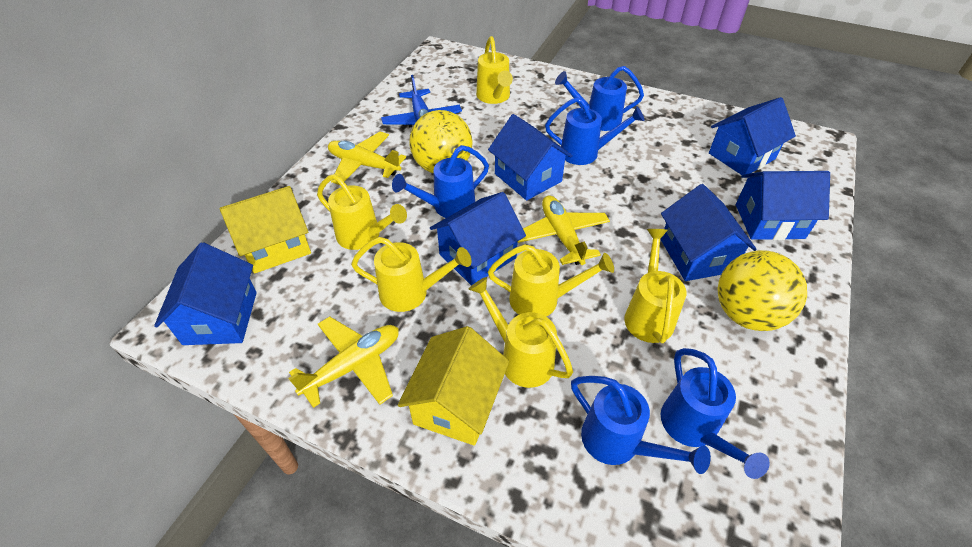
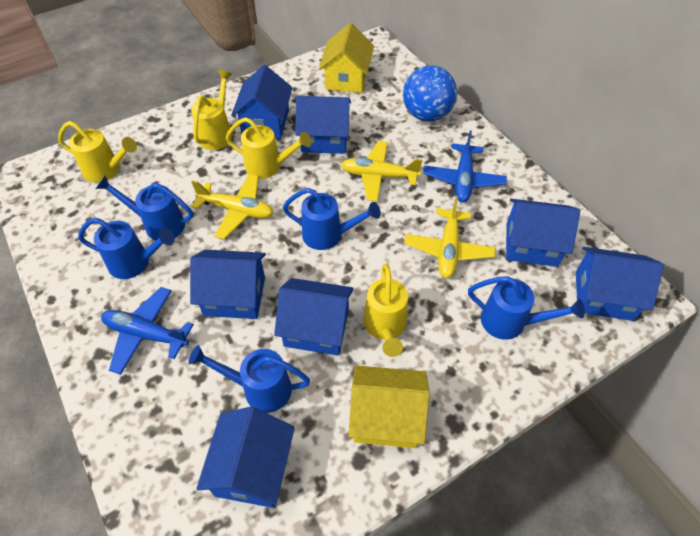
blue ball: none = 0 -> [403,65,457,122] = 1
blue house: [154,242,257,345] [430,192,526,286] [488,114,573,201] [661,184,757,281] [709,97,796,175] [736,171,830,240] = 6 -> [190,250,266,319] [196,407,295,508] [231,65,293,139] [274,278,354,356] [295,96,351,154] [506,199,580,267] [576,247,664,321] = 7
blue plane: [381,75,462,128] = 1 -> [101,287,194,375] [423,131,507,203] = 2
yellow ball: [409,110,472,173] [718,250,807,331] = 2 -> none = 0
yellow watering can: [317,174,407,250] [351,237,471,312] [469,277,573,388] [476,36,513,104] [488,244,614,317] [624,229,687,343] = 6 -> [58,121,137,183] [191,70,232,150] [225,117,311,179] [363,264,408,357] = 4

